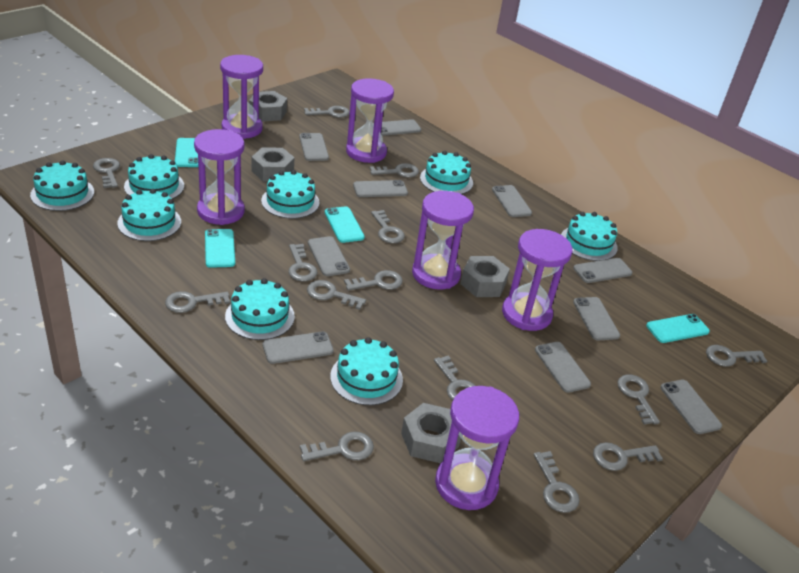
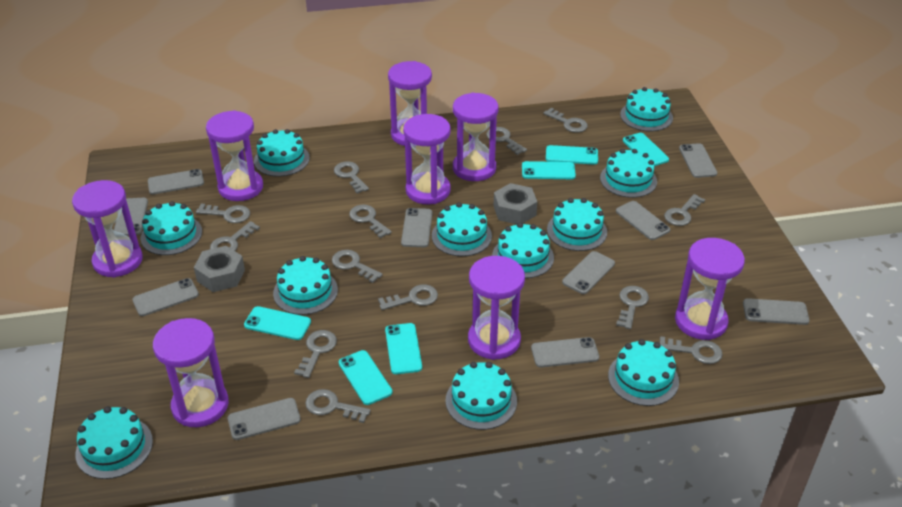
grey key: [93,158,120,188] [165,291,230,313] [288,244,318,281] [300,431,374,461] [304,106,350,118] [307,280,366,310] [344,270,403,291] [370,163,419,178] [371,210,405,243] [434,356,476,400] [533,451,579,513] [593,442,663,471] [617,374,660,424] [706,345,767,367] = 14 -> [196,204,250,223] [210,221,260,251] [294,330,337,378] [305,389,371,423] [332,250,382,283] [334,161,369,193] [349,205,392,238] [378,284,438,310] [486,127,527,155] [543,108,588,133] [616,286,649,329] [660,336,723,364] [664,194,705,226] = 13
grey nut: [249,91,287,122] [252,147,295,181] [401,403,461,463] [460,256,510,297] = 4 -> [194,246,245,292] [494,183,537,224] = 2
purple hourglass: [194,129,245,225] [220,55,263,139] [346,78,394,163] [412,191,474,289] [435,386,519,510] [502,229,572,331] = 6 -> [72,180,143,278] [153,318,229,427] [206,110,263,201] [388,61,432,146] [403,114,451,204] [453,92,499,181] [468,256,525,360] [675,238,745,340] = 8
turquoise cake: [30,160,94,211] [117,189,181,241] [124,154,184,199] [225,278,295,340] [261,170,319,219] [330,337,403,405] [420,151,473,194] [561,212,618,261] = 8 -> [75,406,153,479] [141,201,202,255] [254,129,310,177] [273,256,338,315] [432,202,492,256] [446,362,517,430] [492,223,554,278] [547,198,607,251] [600,149,657,198] [608,339,679,406] [620,87,673,131] = 11
turquoise phone: [175,138,198,167] [205,229,235,268] [325,206,365,243] [646,314,710,343] = 4 -> [244,306,311,340] [339,350,392,405] [385,323,422,374] [522,161,576,179] [546,145,598,165] [623,133,669,166] = 6

